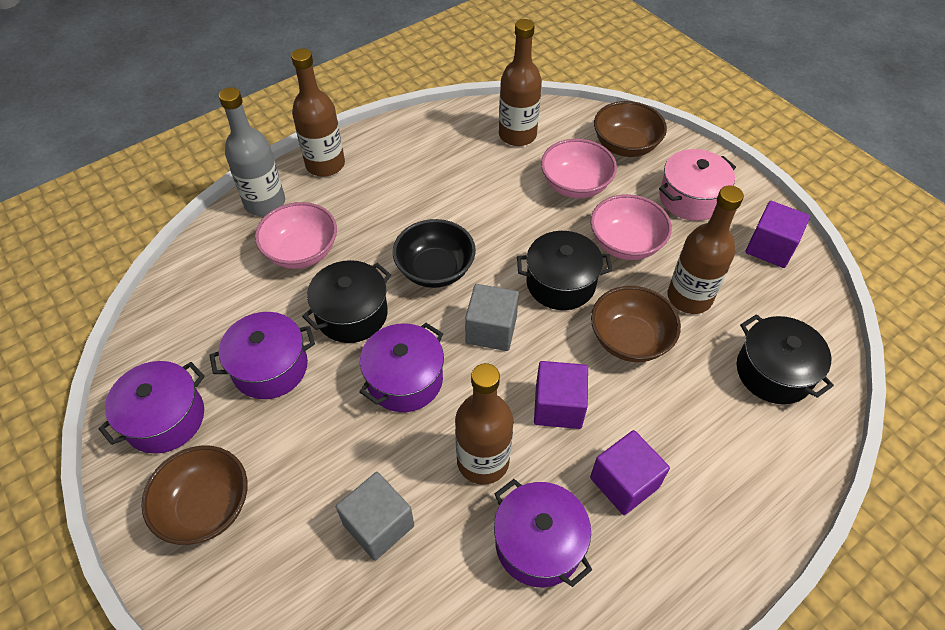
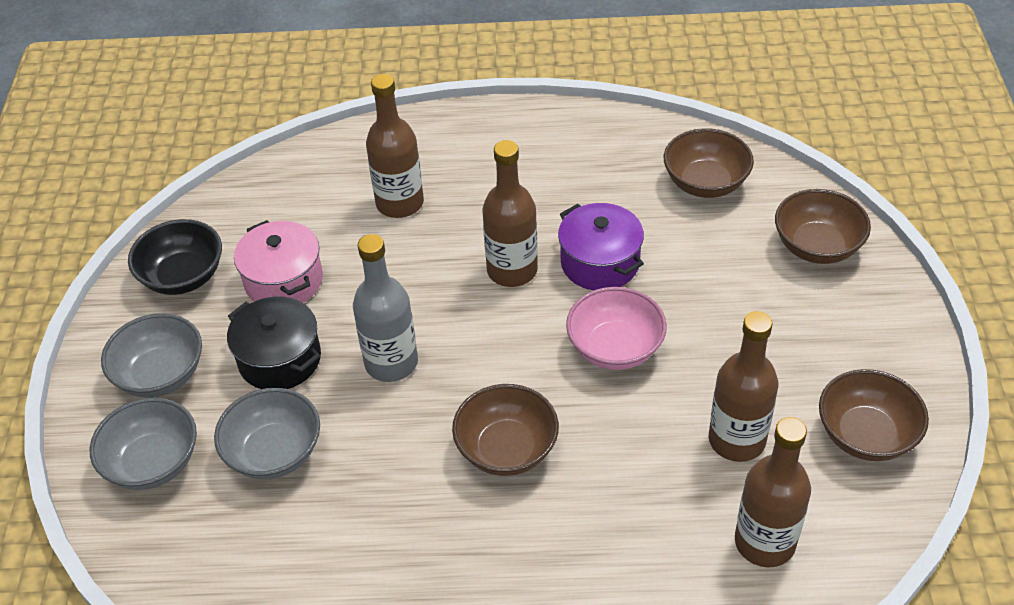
black pot: [302,260,391,343] [517,231,612,310] [737,314,834,404] = 3 -> [227,297,321,389] = 1
brown bowl: [141,445,247,545] [591,286,681,362] [594,101,667,157] = 3 -> [452,384,559,476] [664,128,754,198] [775,189,871,264] [819,369,929,461] = 4
grey bowl: none = 0 -> [90,398,197,490] [101,313,202,398] [214,388,320,479] = 3
grey cube: [336,472,414,561] [465,284,519,351] = 2 -> none = 0
pink bowl: [255,202,337,269] [541,139,617,198] [590,194,672,260] = 3 -> [566,287,667,370] = 1
purple cube: [534,361,588,429] [590,430,670,515] [745,201,810,268] = 3 -> none = 0
purple pot: [98,361,205,454] [209,312,315,399] [359,323,444,412] [494,479,592,587] = 4 -> [558,203,644,290] = 1

